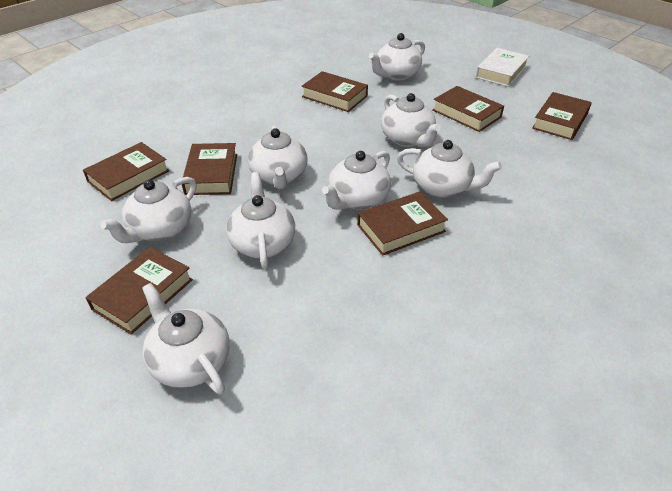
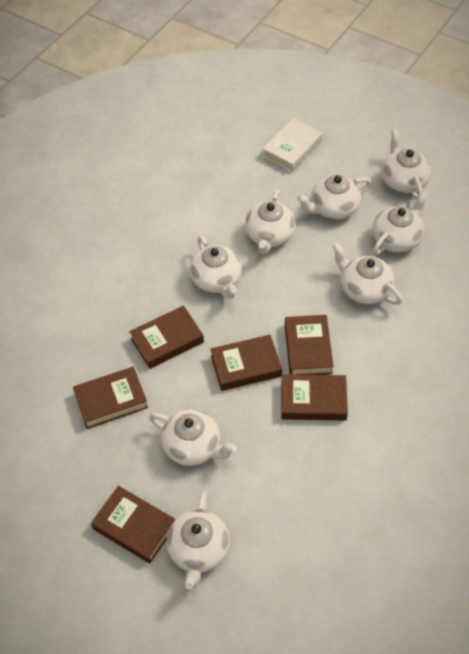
brown book: [83,142,169,201] [85,247,193,335] [182,143,237,195] [302,71,368,112] [357,192,448,256] [432,86,504,132] [532,92,592,140] = 7 -> [73,367,148,429] [91,486,175,563] [129,306,204,369] [210,335,282,391] [282,374,348,421] [285,315,334,375] = 6

